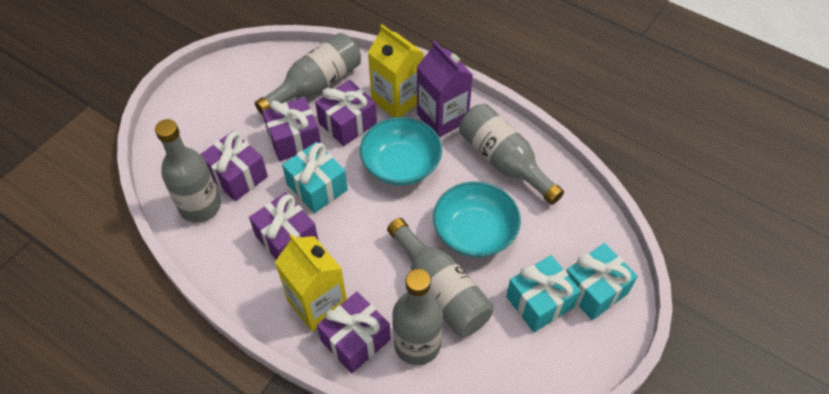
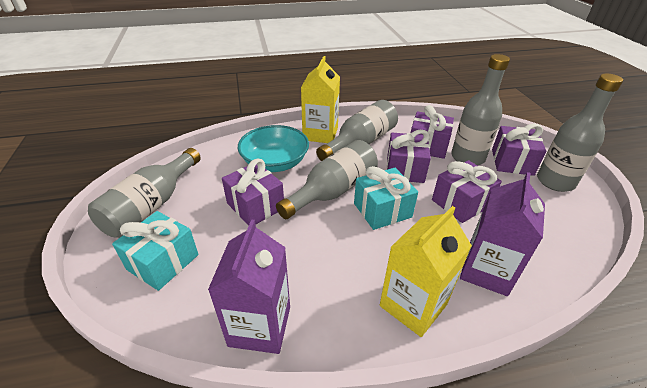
purple carton: [417,41,473,137] = 1 -> [208,220,290,354] [460,172,545,296] = 2
turquoise bowl: [360,117,442,186] [433,182,521,257] = 2 -> [238,125,309,172] = 1
turquoise gift: [282,142,348,213] [506,255,581,332] [566,243,638,320] = 3 -> [112,211,199,291] [354,166,418,230] = 2

